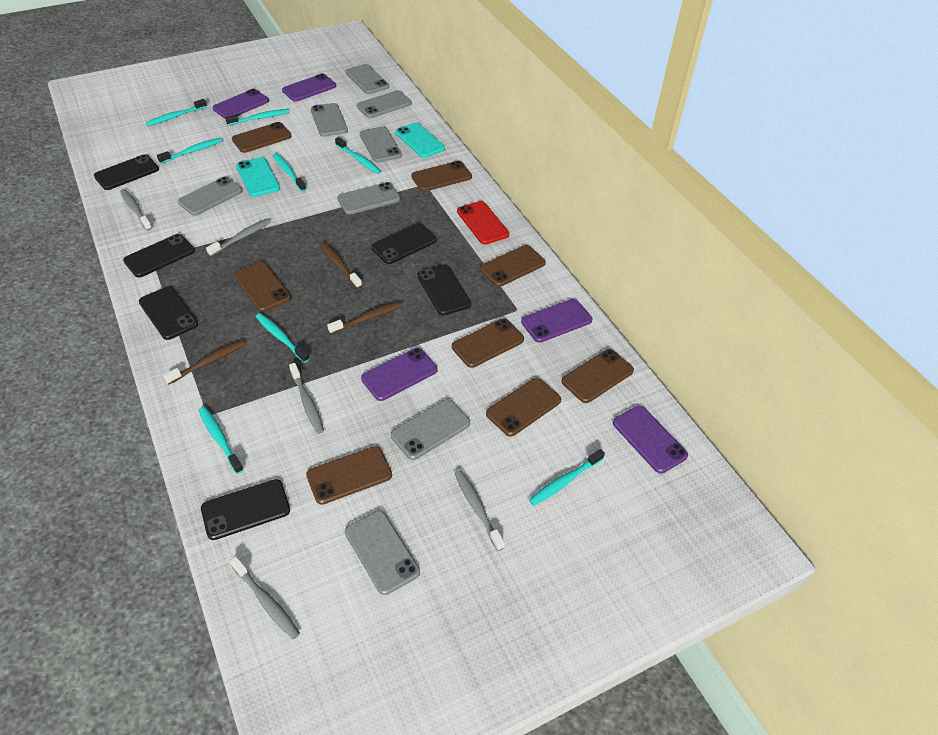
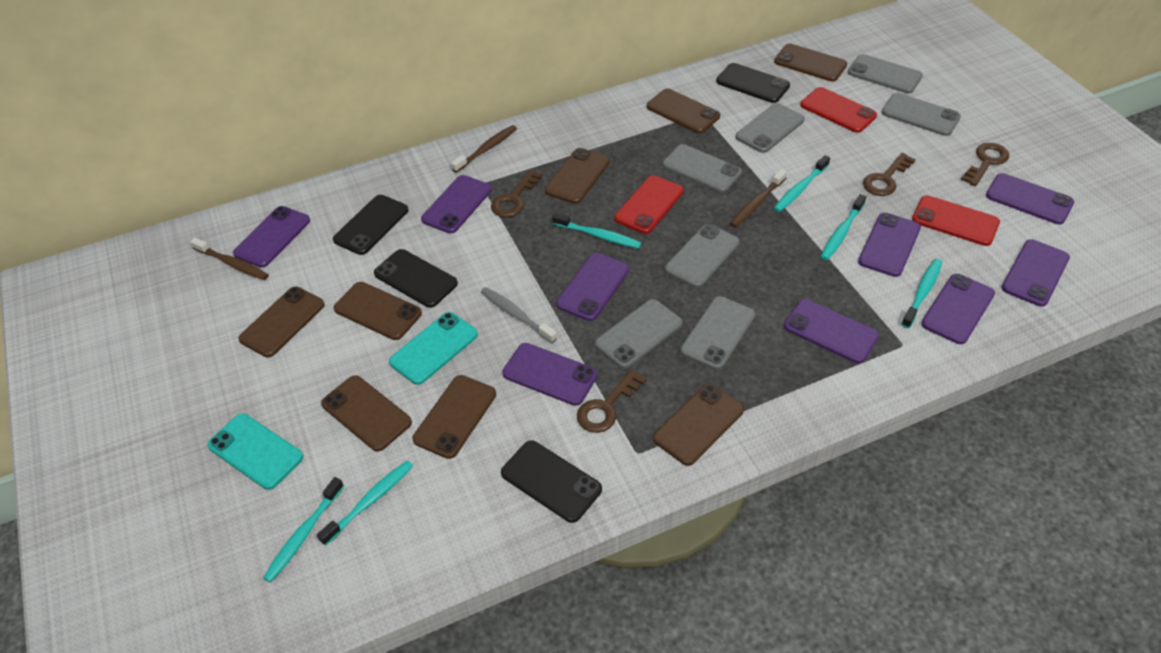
black phone: [94,154,159,190] [123,234,195,278] [139,286,198,340] [201,479,290,540] [371,223,437,264] [417,264,471,315] = 6 -> [333,195,409,255] [374,249,458,308] [501,440,602,523] [716,63,790,103] = 4
brown key: none = 0 -> [491,170,543,218] [577,369,646,433] [863,153,916,196] [961,143,1009,186] = 4
grey phone: [178,177,242,216] [311,103,348,137] [337,182,400,215] [345,511,420,595] [346,64,389,94] [357,90,412,118] [360,126,402,163] [391,399,470,460] = 8 -> [595,299,682,369] [662,144,742,193] [665,224,740,288] [680,296,755,370] [736,103,805,153] [848,54,923,93] [882,93,961,136] = 7
grey toothbrush: [120,189,152,231] [206,218,271,256] [230,556,300,639] [289,363,324,434] [454,470,505,551] = 5 -> [481,287,557,343] = 1
purple phone: [213,89,269,119] [282,74,336,102] [361,348,437,401] [521,299,592,343] [613,406,688,474] = 5 -> [233,206,310,268] [421,175,492,233] [502,343,598,406] [556,253,629,321] [784,299,879,363] [858,213,921,277] [921,274,995,344] [986,173,1074,224] [1002,239,1070,307] = 9
red phone: [457,201,509,245] = 1 -> [615,175,684,234] [800,87,877,133] [912,195,1000,246] = 3
turquoise toothbrush: [146,99,207,126] [157,138,222,164] [198,407,243,474] [225,109,290,125] [256,313,309,363] [273,153,306,191] [335,137,381,174] [529,449,605,506] = 8 -> [263,477,344,583] [317,460,413,546] [552,213,641,249] [774,155,830,212] [820,194,866,260] [901,259,942,328] = 6

